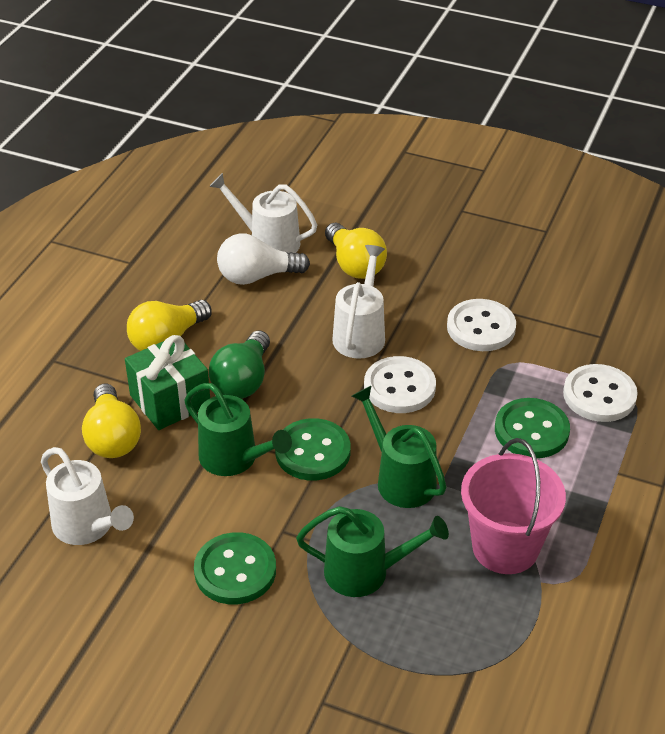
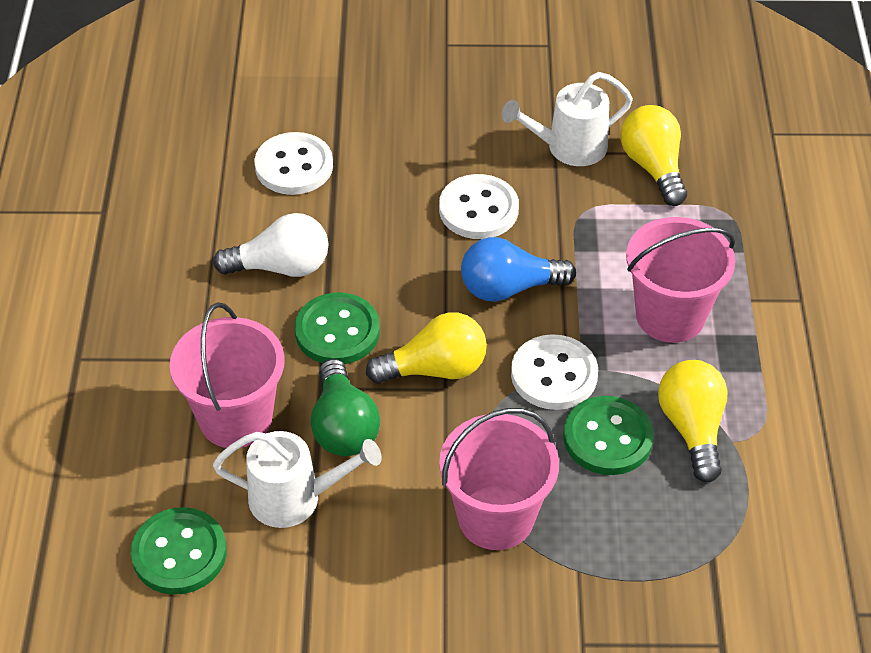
blue light bulb: none = 0 -> [461,237,576,302] = 1
green gift: [125,335,210,430] = 1 -> none = 0
green watering can: [184,383,292,476] [296,506,449,597] [352,386,447,508] = 3 -> none = 0
pink bucket: [461,438,566,574] = 1 -> [170,302,285,448] [439,408,559,550] [626,217,735,343] = 3
white watering can: [41,447,134,545] [209,173,317,253] [332,245,385,359] = 3 -> [213,431,382,528] [502,72,633,166] = 2

